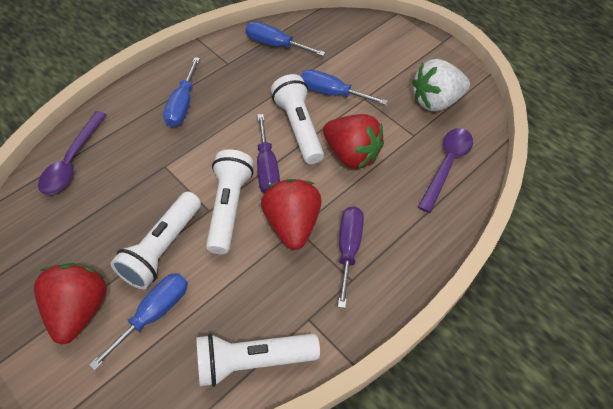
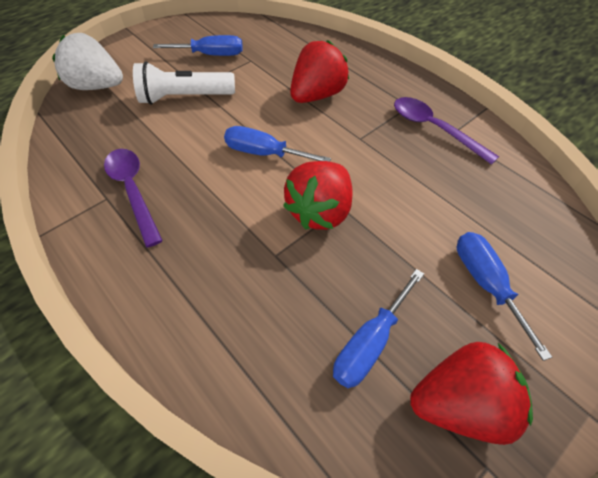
purple screwdriver: [257,114,280,193] [338,206,364,308] = 2 -> none = 0
white flashlight: [111,192,201,289] [196,334,320,387] [206,149,254,254] [271,74,324,164] = 4 -> [133,61,235,105] = 1

